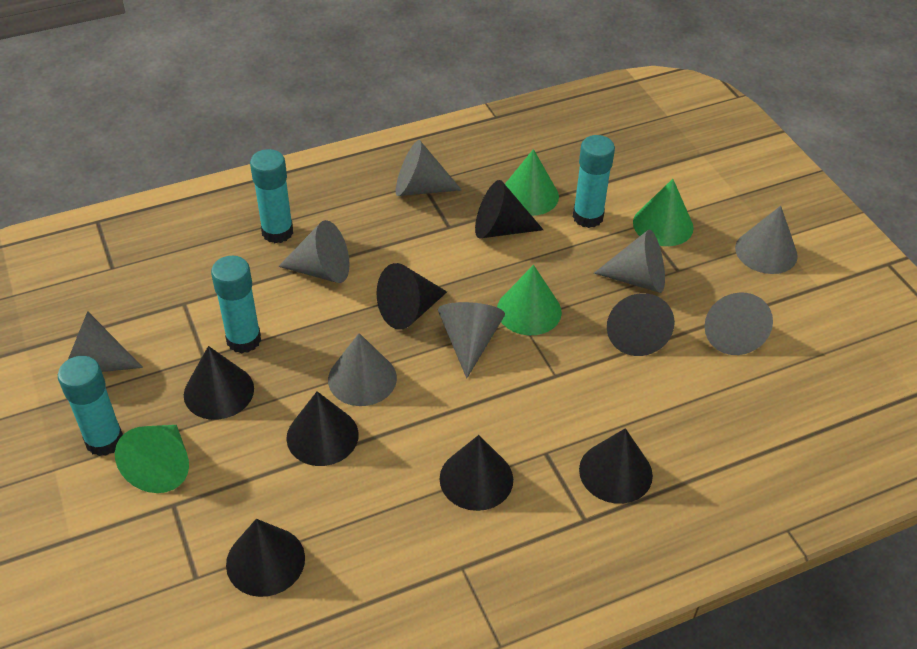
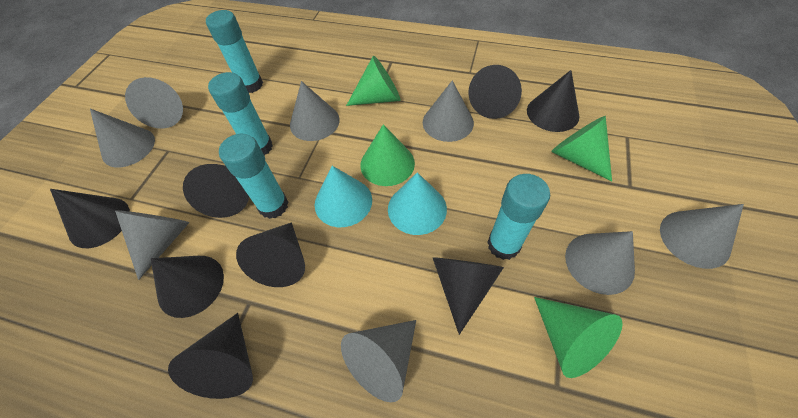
turquoise cone: none = 0 -> [315,166,372,227] [388,172,447,235] = 2

